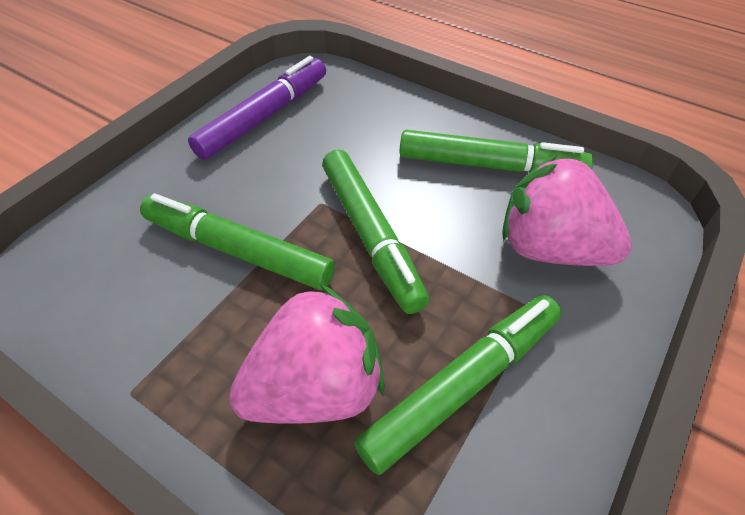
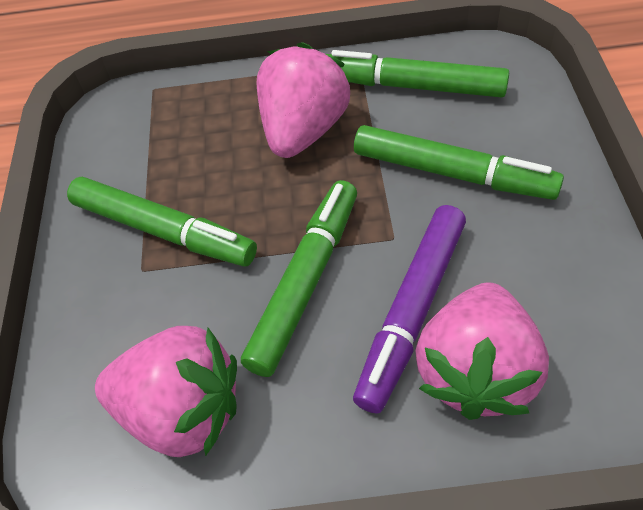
pink strawberry: [229,284,385,424] [502,154,632,266] = 2 -> [95,326,237,457] [257,42,350,158] [415,282,549,420] = 3

